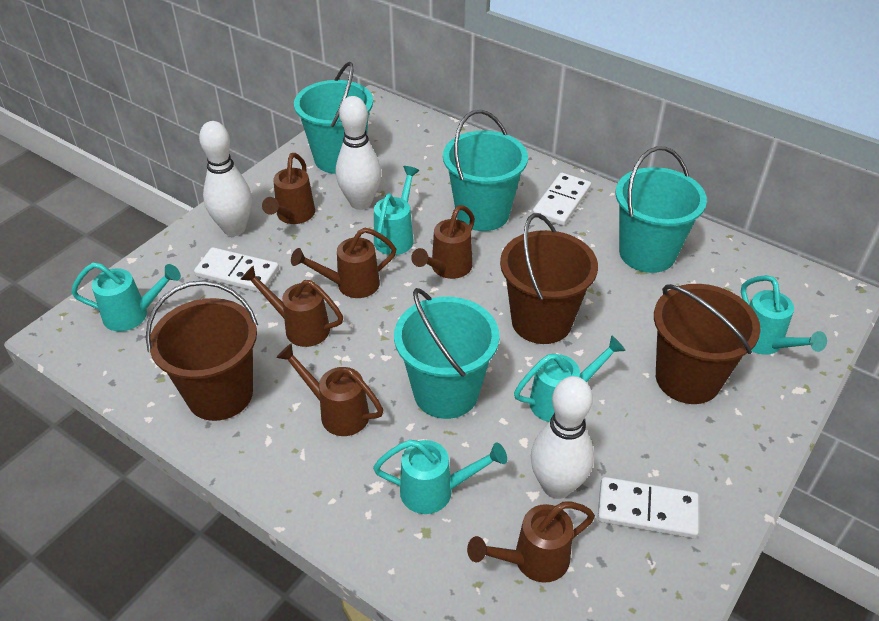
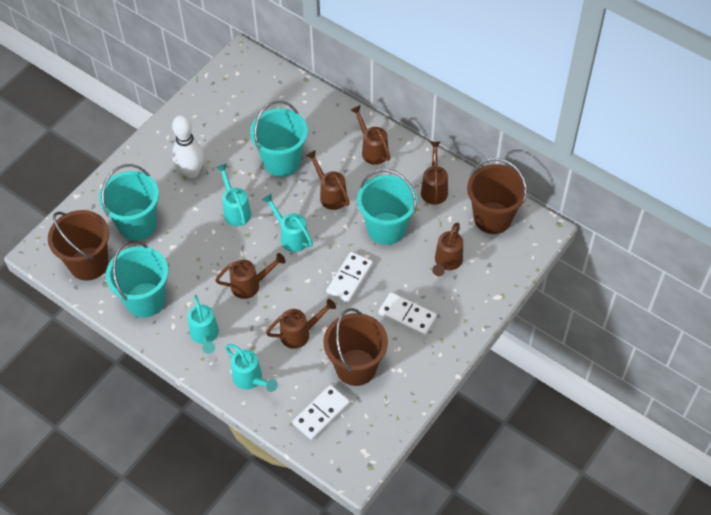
turquoise watering can: [71,262,181,331] [373,440,507,514] [374,166,420,255] [514,335,626,422] [741,275,827,355] = 5 -> [187,295,219,354] [216,163,251,226] [225,344,278,392] [262,194,313,252] = 4
white bowling pin: [199,121,252,236] [336,96,381,210] [531,376,594,499] = 3 -> [172,115,204,178] = 1

